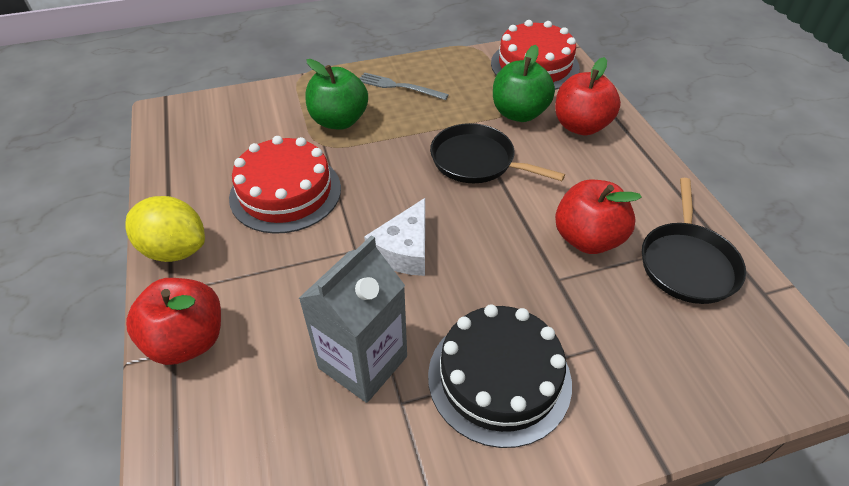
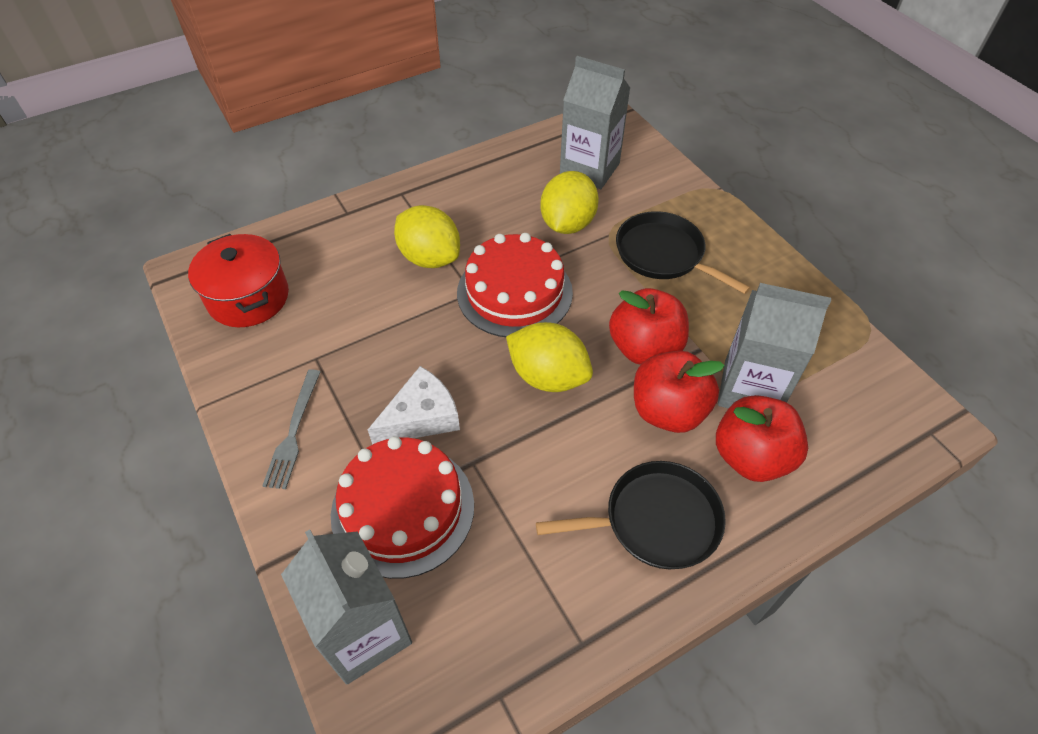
black cake: [428,304,572,448] = 1 -> none = 0
green apple: [305,59,368,130] [493,45,555,122] = 2 -> none = 0
grey carton: [298,235,407,403] = 1 -> [281,529,412,685] [560,56,630,189] [718,283,831,408] = 3
red pot: none = 0 -> [188,234,289,327] = 1
yellow lemon: [125,196,205,262] = 1 -> [394,205,460,268] [506,322,593,392] [541,171,599,234] = 3

